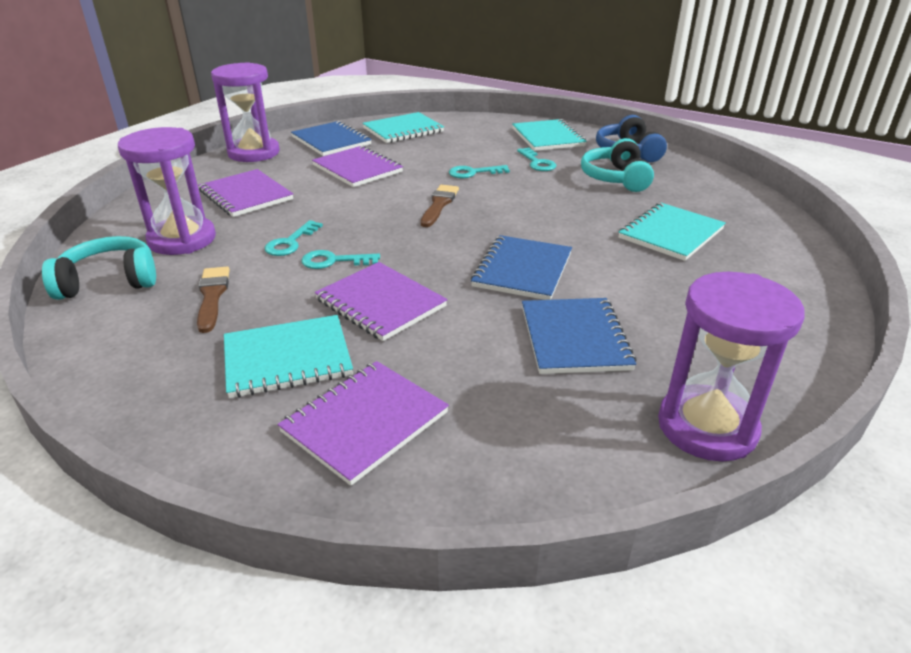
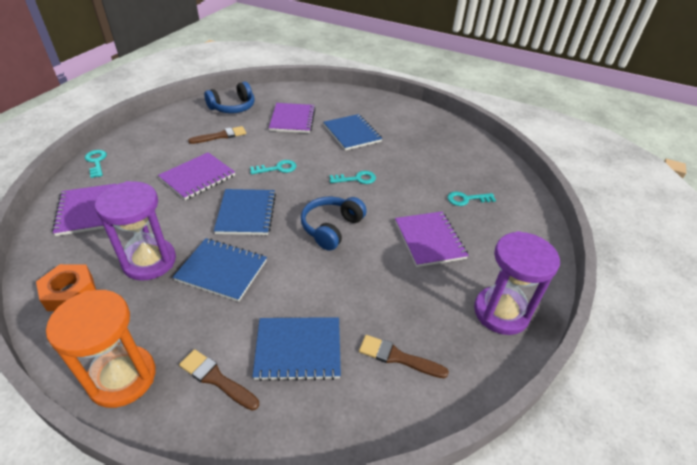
blue headphones: [596,115,667,162] = 1 -> [204,81,255,113] [301,197,367,251] = 2
blue notebook: [291,121,372,156] [471,235,572,300] [522,298,637,374] = 3 -> [173,238,267,302] [214,189,276,235] [253,317,341,381] [323,114,383,150] = 4
brown brush: [197,267,230,333] [421,185,459,227] = 2 -> [179,349,259,411] [188,126,246,144] [359,335,449,378] = 3
orange hourglass: none = 0 -> [46,290,156,408] = 1
orange nut: none = 0 -> [36,264,96,311] = 1
purple hourglass: [118,127,216,255] [211,62,280,162] [658,272,805,462] = 3 -> [95,181,176,281] [474,231,560,335] = 2
turquoise headphones: [42,236,156,300] [581,138,654,192] = 2 -> none = 0
turquoise notebook: [224,315,353,398] [363,112,444,143] [512,119,587,151] [618,203,726,261] = 4 -> none = 0

